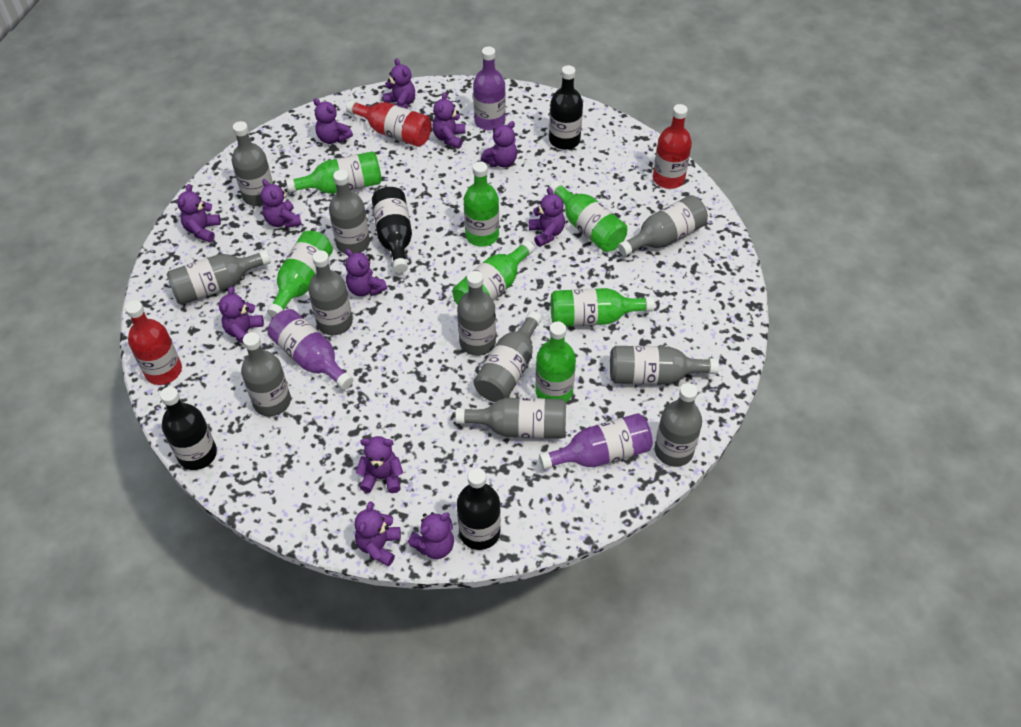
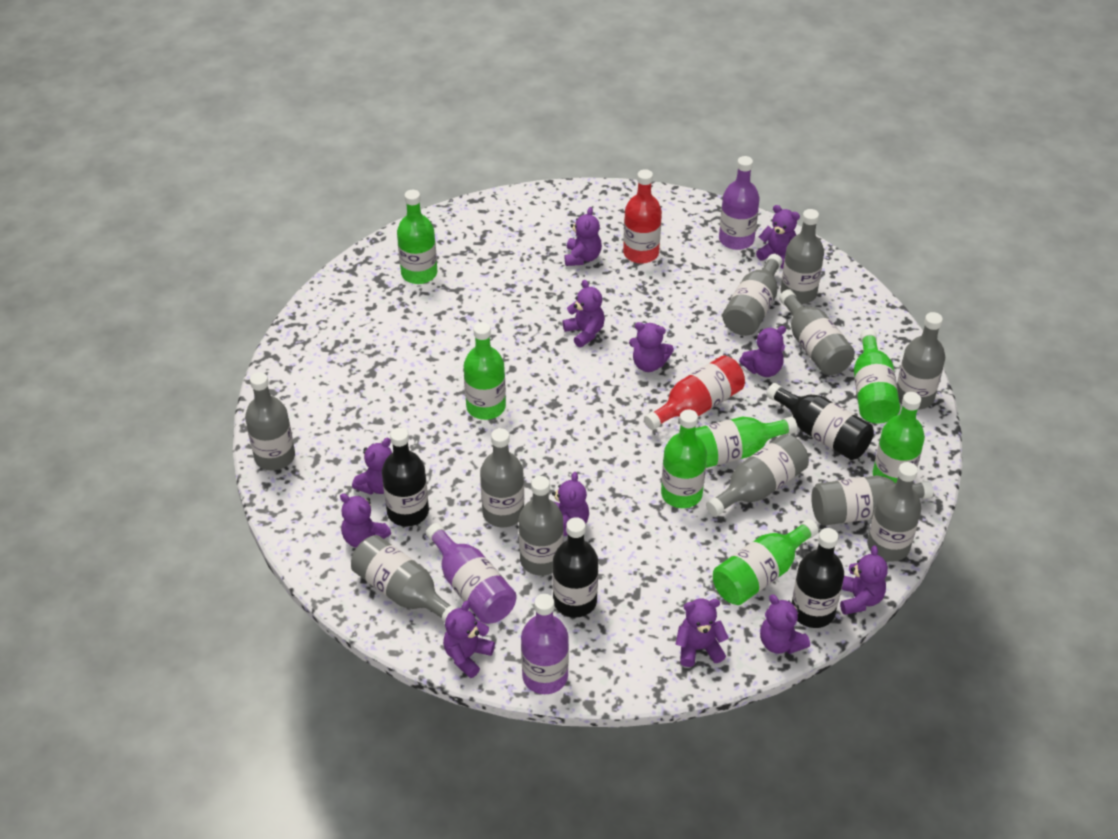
red bottle: [125,300,182,385] [346,100,432,147] [653,104,692,189] = 3 -> [623,169,662,264] [644,355,745,430] = 2

